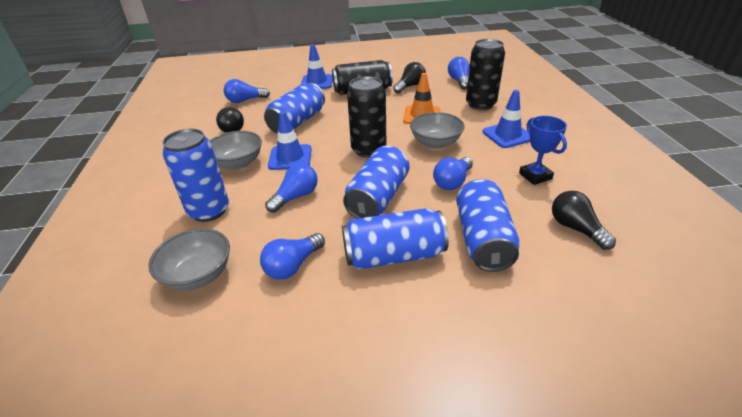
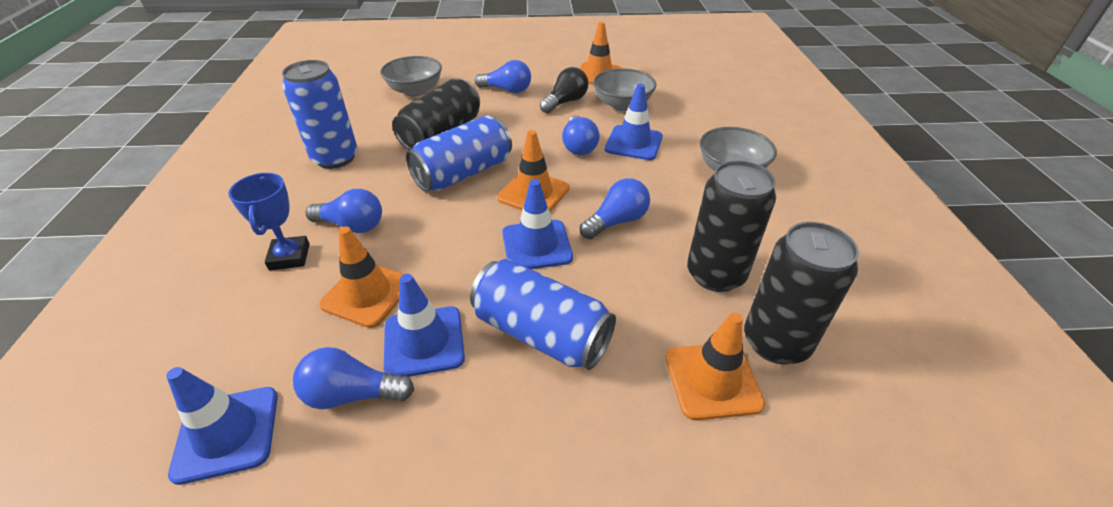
black light bulb: [216,107,244,133] [393,62,426,93] [552,191,616,250] = 3 -> [540,67,588,114] = 1
blue can: [162,128,229,222] [264,83,325,134] [342,208,449,270] [343,146,410,218] [456,179,520,272] = 5 -> [282,60,358,169] [406,115,512,192] [470,259,616,370] = 3
blue traffic cone: [268,111,312,170] [301,44,333,89] [483,90,530,148] = 3 -> [166,367,278,485] [384,274,465,377] [502,179,573,269] [605,84,663,160] = 4
orange traffic cone: [403,73,441,124] = 1 -> [319,226,404,328] [497,130,570,212] [579,22,622,84] [665,312,765,421] = 4

